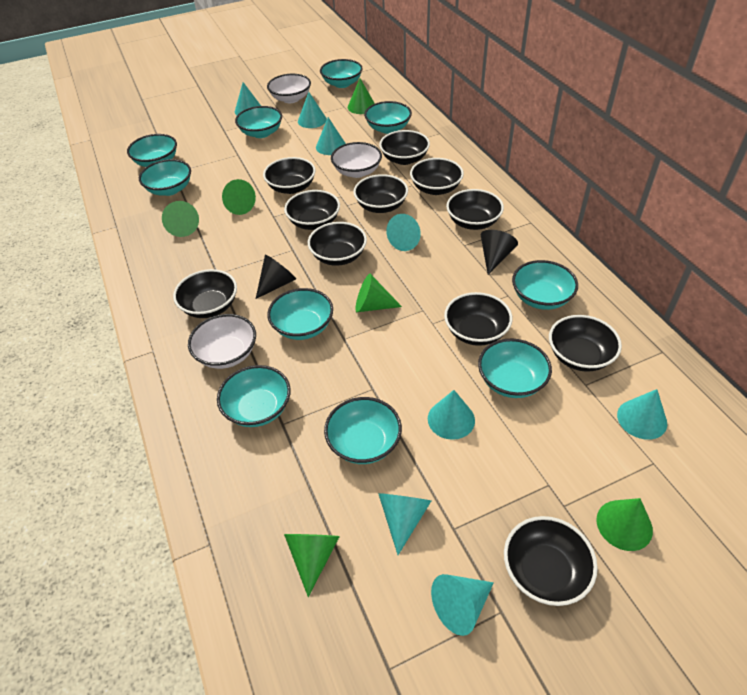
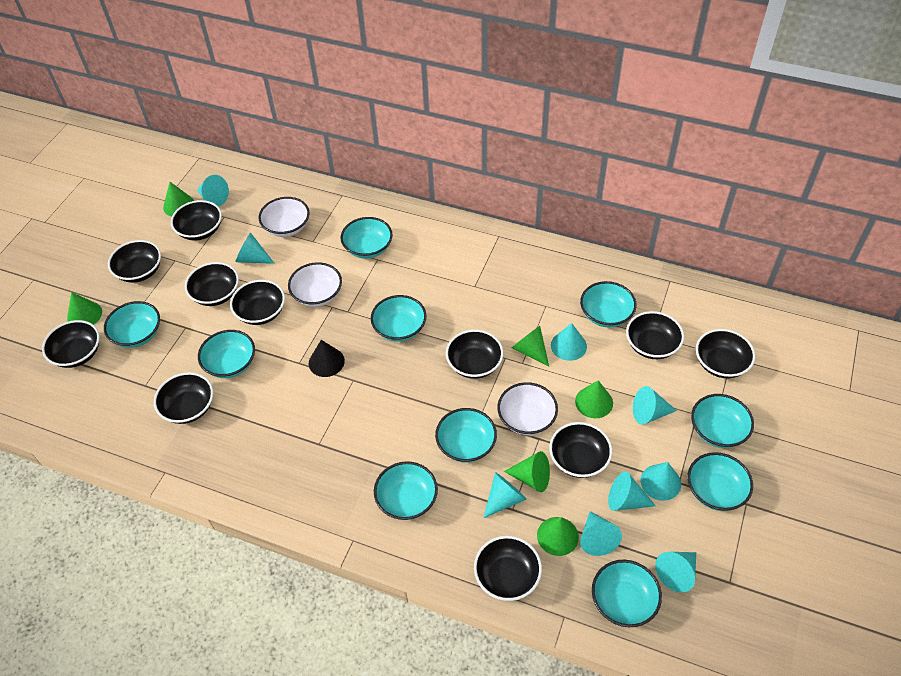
black cone: [256,255,296,299] [481,230,518,275] = 2 -> [309,340,345,377] = 1
turquoise cone: [235,82,261,115] [298,92,327,128] [316,117,346,155] [378,493,431,555] [386,214,421,251] [428,390,475,440] [431,574,494,636] [617,389,667,440] = 8 -> [197,175,229,206] [235,233,275,264] [483,472,527,518] [551,323,587,361] [580,511,622,556] [608,472,656,511] [633,386,677,425] [641,462,681,501] [655,552,696,593] = 9

